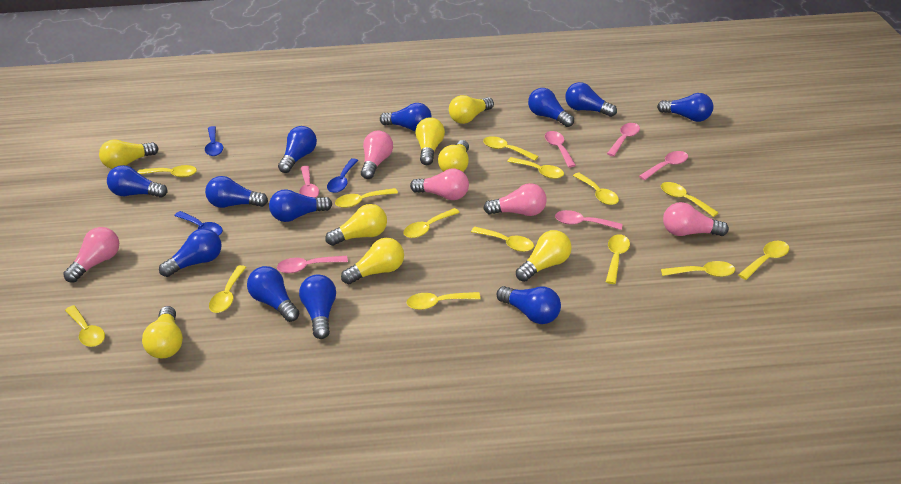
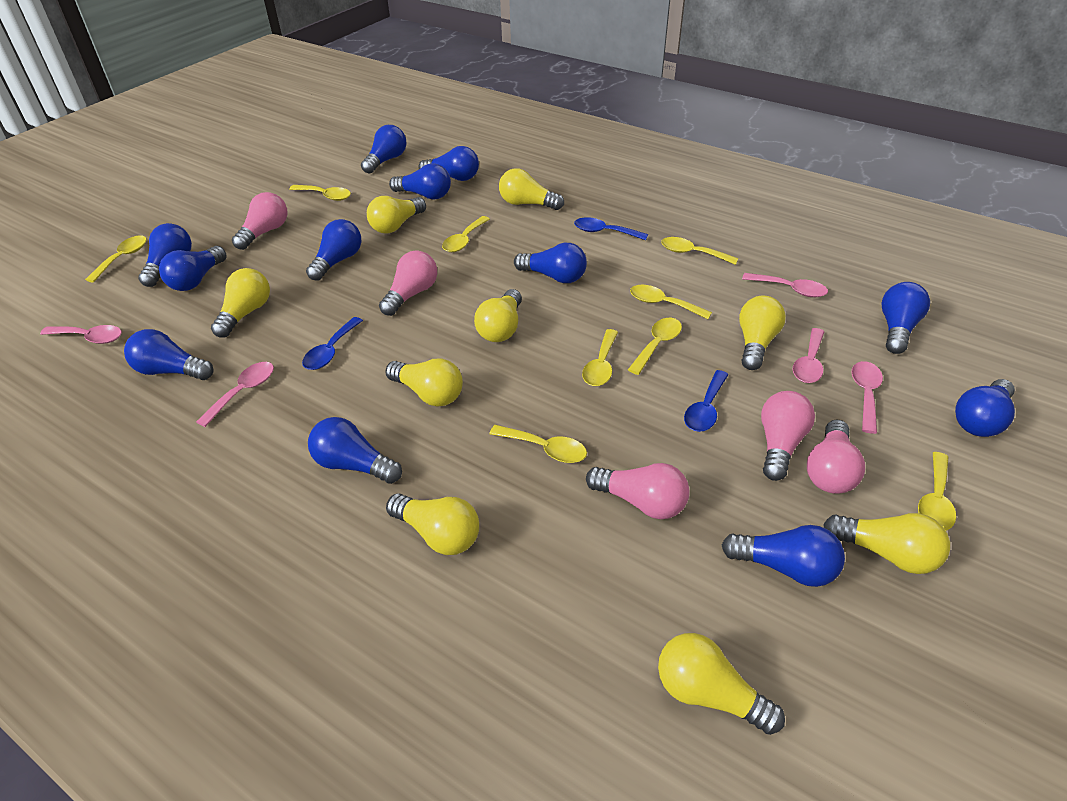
pink spoon: [277,256,348,273] [299,166,319,198] [545,131,576,167] [555,210,623,230] [607,123,640,156] [639,151,688,180] = 6 -> [40,325,122,344] [196,362,274,427] [742,273,828,297] [793,328,824,383] [851,361,883,434] = 5
yellow light bulb: [99,139,158,169] [142,306,183,359] [325,204,387,246] [341,238,404,284] [415,117,445,165] [438,140,469,172] [449,95,494,124] [516,230,572,282] = 8 -> [211,268,270,337] [367,196,426,233] [385,358,463,407] [386,493,479,555] [474,289,522,342] [499,168,564,210] [658,633,785,735] [739,295,786,370] [823,513,950,574] = 9
yellow spoon: [65,305,105,347] [138,165,197,177] [209,265,246,313] [335,188,398,208] [403,208,460,238] [407,292,481,310] [471,227,534,252] [483,136,539,161] [507,157,564,179] [573,173,619,205] [606,235,630,284] [661,182,719,217] [661,261,735,277] [738,241,789,280] = 14 -> [85,235,147,283] [289,185,351,201] [442,216,490,252] [489,425,587,463] [582,329,618,386] [628,318,682,375] [630,285,712,319] [661,237,739,265] [918,452,956,531] = 9

